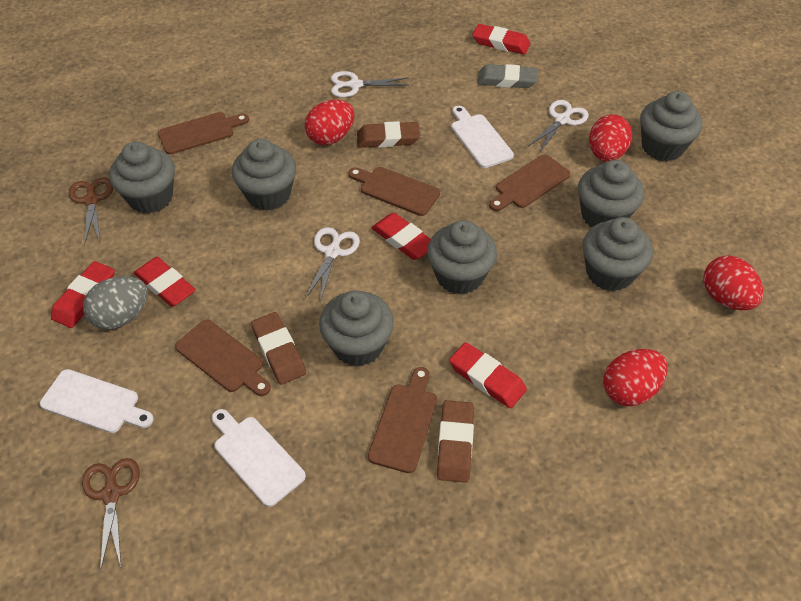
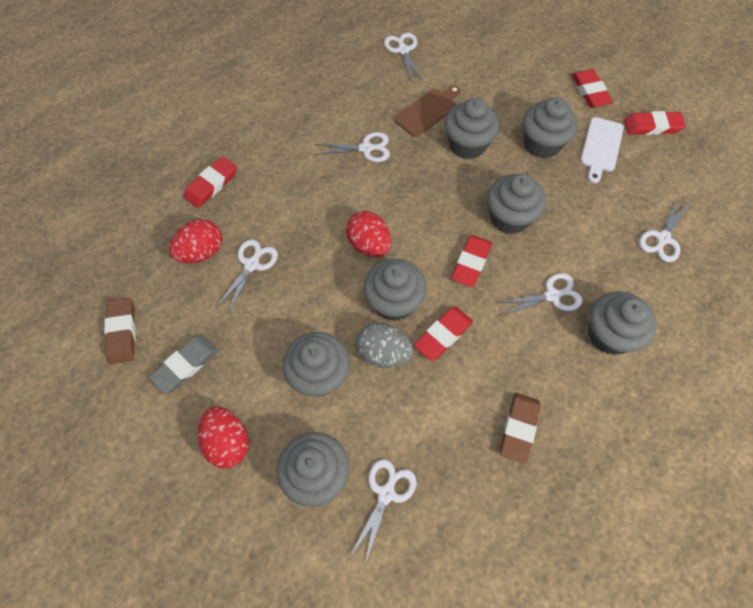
brown cutting board: [158,112,249,155] [175,320,271,396] [348,167,440,216] [368,367,437,473] [489,154,570,211] = 5 -> [395,85,461,137] = 1
brown eraser: [251,312,306,385] [357,121,420,148] [437,400,474,483] = 3 -> [104,297,136,364] [500,393,541,464] = 2
brown scissors: [69,177,113,245] [82,458,140,571] = 2 -> none = 0
red egg: [305,100,355,145] [589,114,632,161] [603,349,668,406] [703,256,763,310] = 4 -> [169,219,222,264] [198,407,249,468] [346,211,391,258] = 3
white cutting board: [40,369,154,433] [212,409,306,507] [451,106,514,168] = 3 -> [580,117,624,183] = 1
white scissors: [305,227,360,302] [331,71,409,98] [528,100,589,153] = 3 -> [216,240,278,313] [315,132,390,162] [351,459,416,564] [384,33,423,82] [498,273,582,316] [639,197,690,262] = 6

